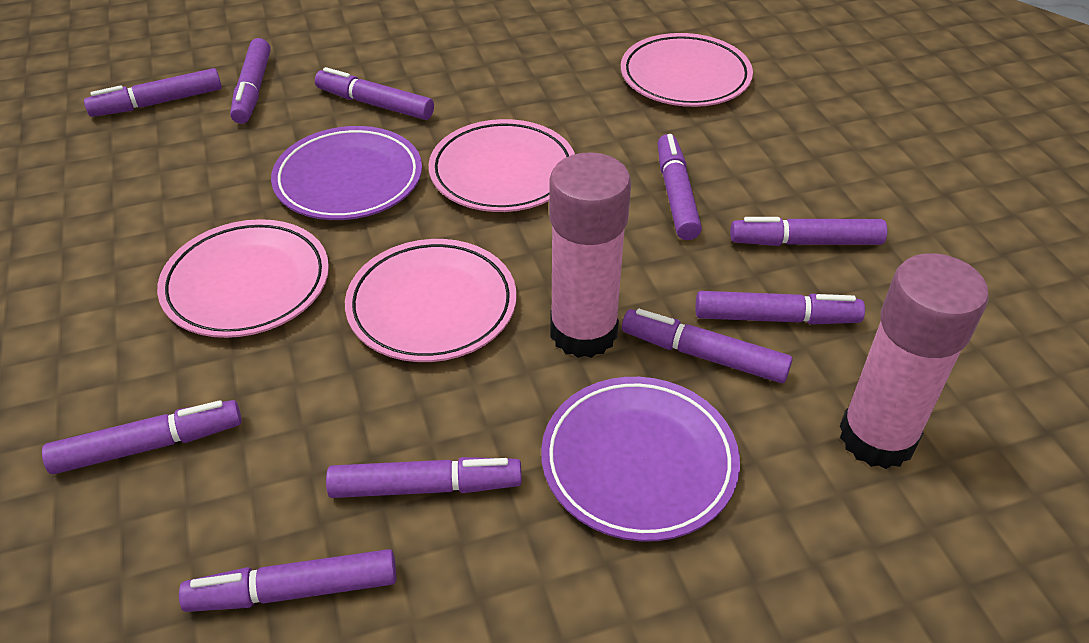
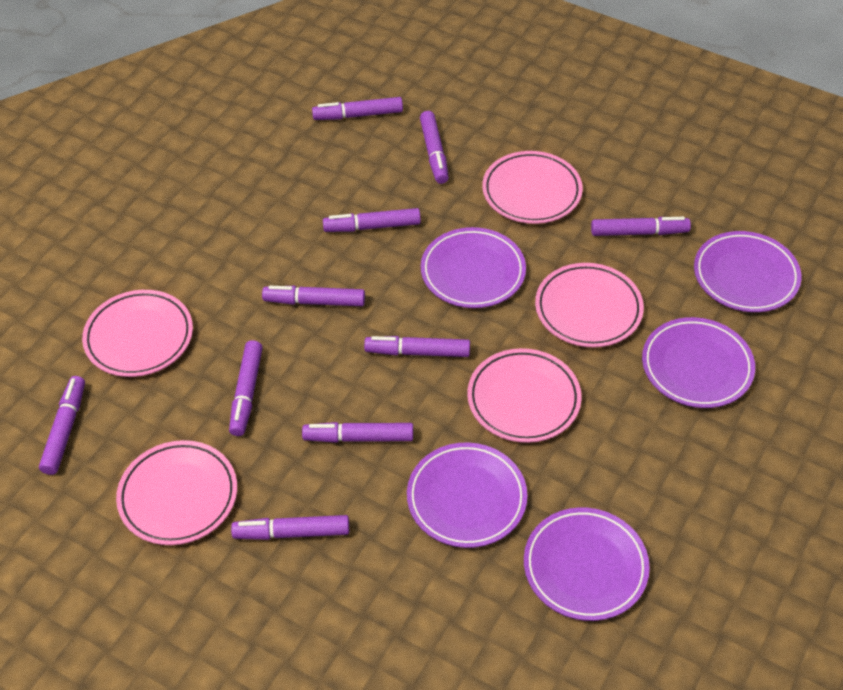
pink glue stick: [549,152,631,358] [840,253,989,469] = 2 -> none = 0
pink plate: [157,219,329,338] [345,239,517,362] [429,119,575,212] [621,33,753,107] = 4 -> [82,290,193,377] [116,440,237,545] [467,348,582,443] [482,151,583,224] [535,263,644,347] = 5
purple plate: [271,126,422,220] [541,377,740,542] = 2 -> [407,442,527,548] [421,227,526,308] [524,507,650,621] [642,317,755,408] [694,231,801,312] = 5

